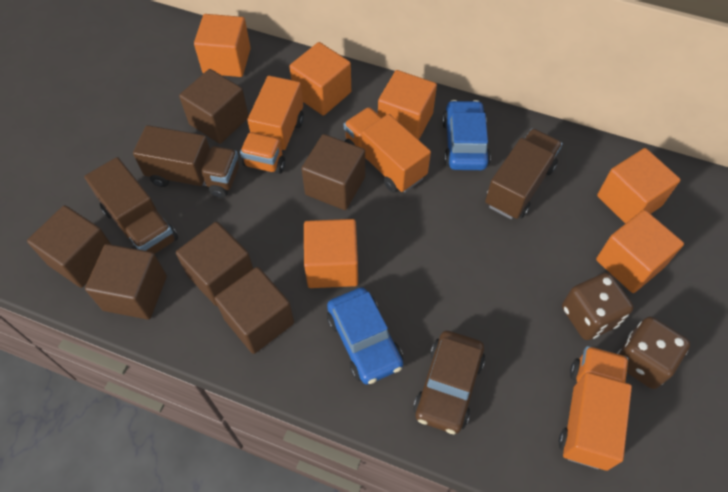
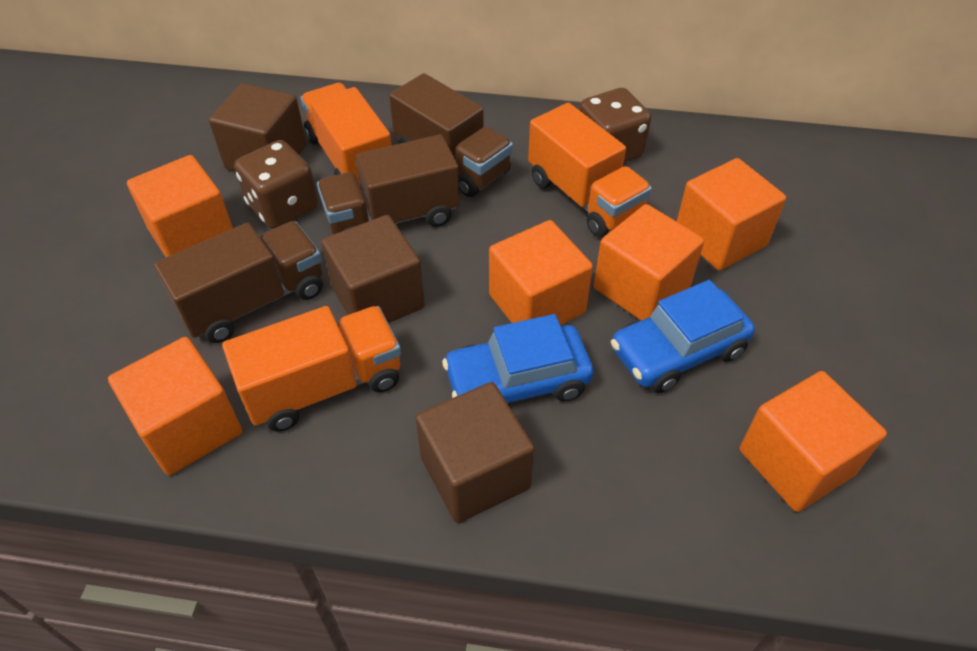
brown car: [413,331,485,434] = 1 -> none = 0
brown cube: [27,205,111,288] [85,244,167,320] [176,222,253,306] [179,69,249,144] [215,267,294,354] [301,134,365,210] = 6 -> [209,83,307,171] [322,215,425,323] [415,382,535,523] = 3

